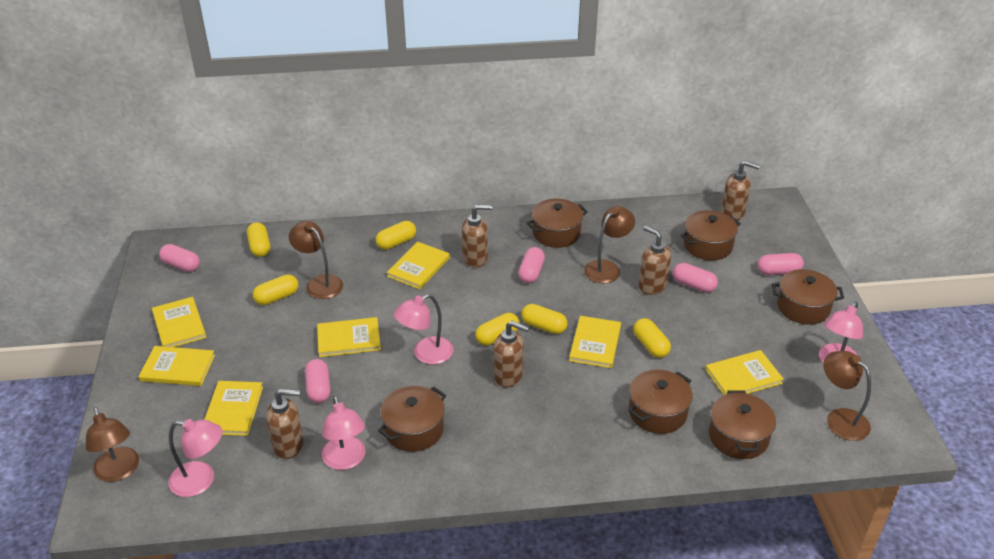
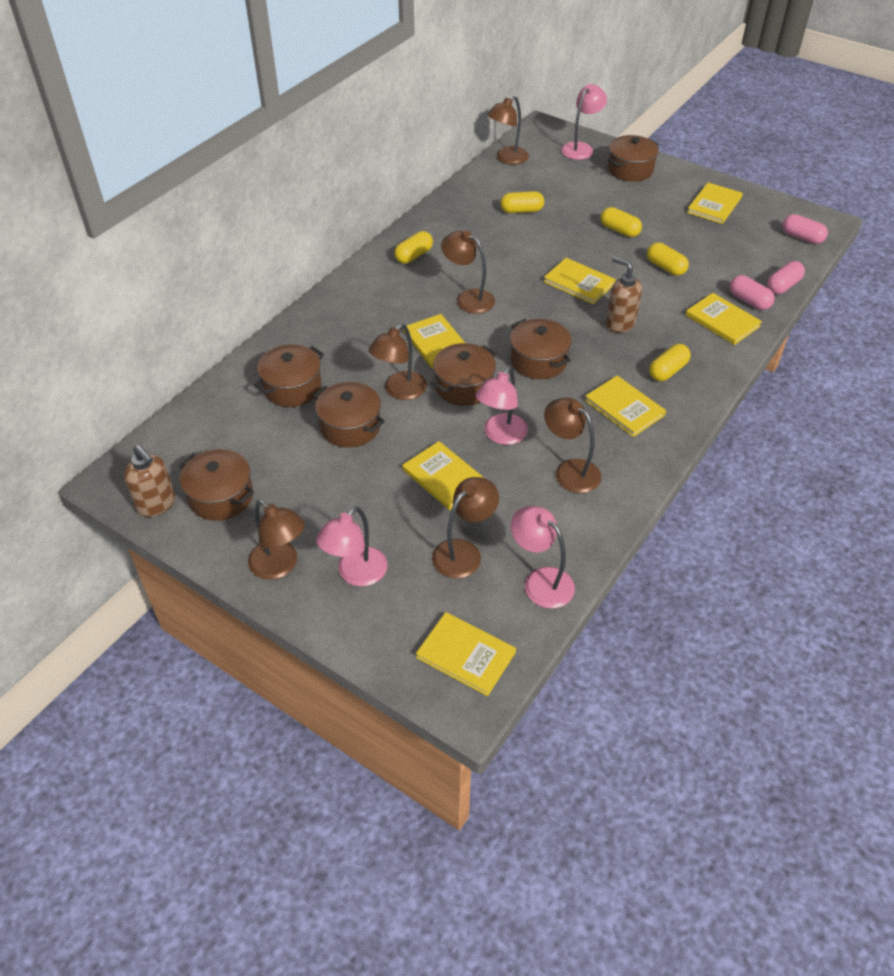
brown lamp: [86,407,139,482] [289,221,343,299] [584,206,635,283] [824,351,871,441] = 4 -> [248,499,305,580] [369,323,427,400] [432,477,499,579] [441,231,495,314] [487,96,529,165] [544,398,601,493] = 6
brown soap dispenser: [266,389,303,459] [462,204,492,268] [493,321,529,388] [638,226,671,295] [721,161,760,220] = 5 -> [124,445,175,517] [606,256,642,333] = 2
pink capsule: [159,244,200,272] [305,359,331,403] [518,247,545,283] [673,263,718,293] [758,253,804,275] = 5 -> [729,275,775,310] [767,261,805,294] [782,214,828,244] = 3
yellow capsule: [247,222,270,257] [253,274,298,305] [376,221,416,250] [475,313,520,346] [521,304,567,334] [633,318,671,358] = 6 -> [394,231,433,264] [501,191,544,213] [600,207,642,237] [647,242,689,276] [649,344,691,381] = 5

